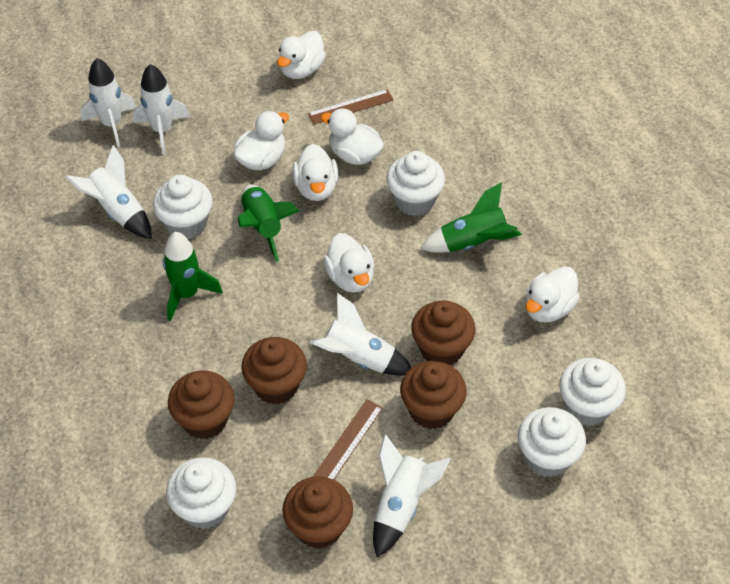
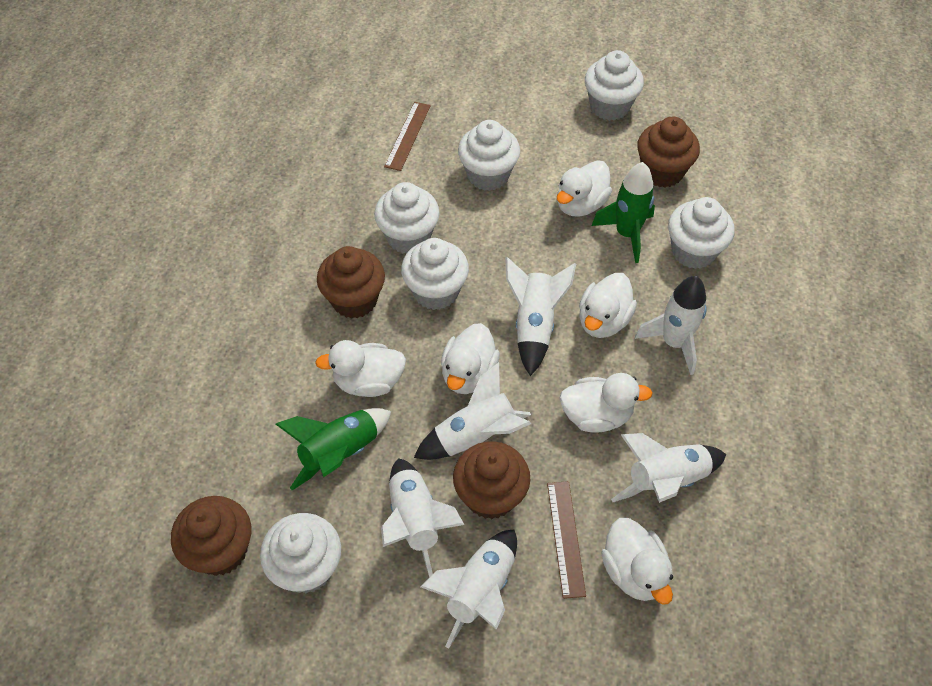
brown cupcake: [168,371,235,439] [241,337,307,404] [282,476,353,549] [400,361,467,429] [411,300,476,365] = 5 -> [171,496,251,576] [317,246,385,319] [453,441,530,519] [637,117,700,188] = 4
green rocket: [163,232,223,321] [237,184,300,262] [420,182,522,253] = 3 -> [276,408,391,490] [591,162,655,263] = 2
white cupcake: [153,175,213,239] [166,457,236,529] [386,151,445,216] [518,407,586,477] [559,358,626,426] = 5 -> [260,513,341,594] [374,182,440,253] [401,238,469,310] [458,120,520,191] [585,50,644,121] [668,197,735,269] = 6
white rocket: [65,145,152,239] [81,58,137,148] [133,64,190,155] [310,293,412,376] [373,434,450,557] = 5 -> [381,458,464,577] [414,362,531,460] [421,530,517,649] [506,257,576,376] [611,433,726,503] [635,276,707,375] = 6

